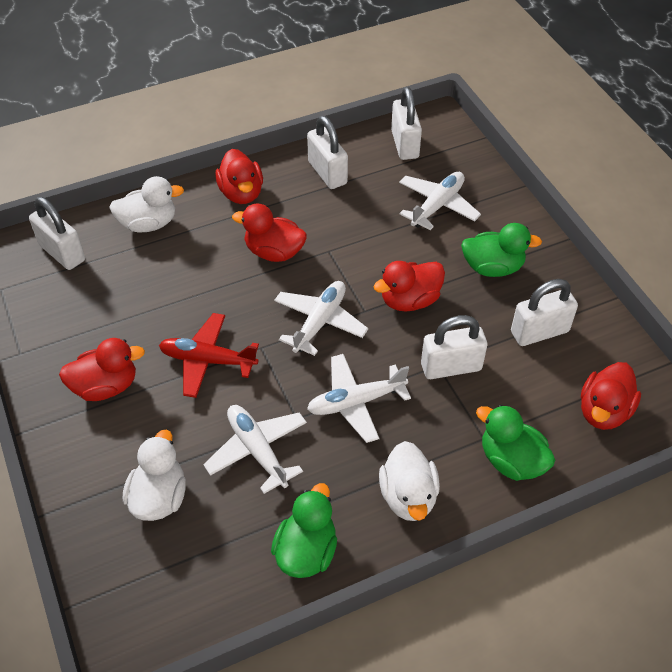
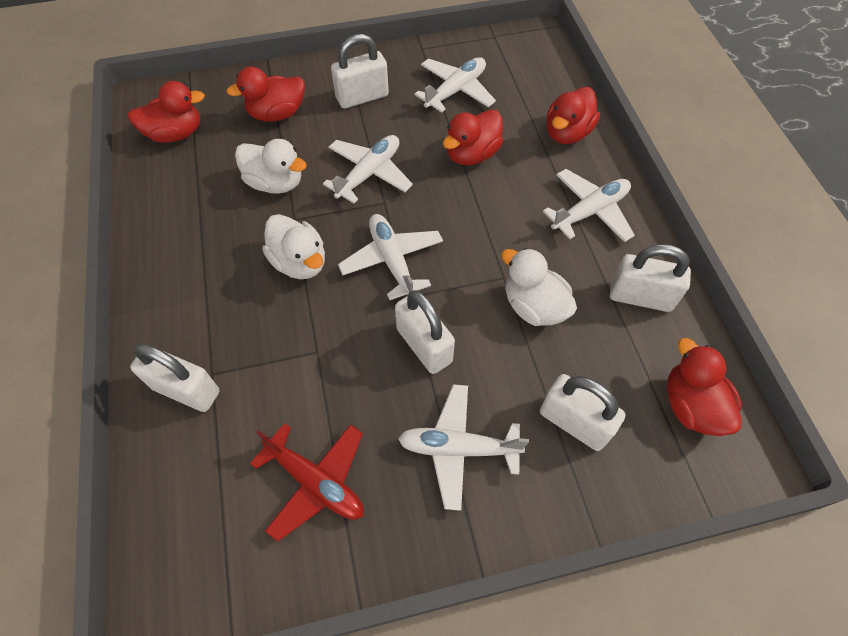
green duck: [271,483,337,578] [461,223,542,277] [476,405,555,481] = 3 -> none = 0
white plane: [203,405,307,494] [274,281,368,356] [307,354,411,443] [399,172,481,230] = 4 -> [323,135,413,203] [338,214,443,300] [398,384,529,511] [414,57,496,113] [543,169,635,242] = 5

